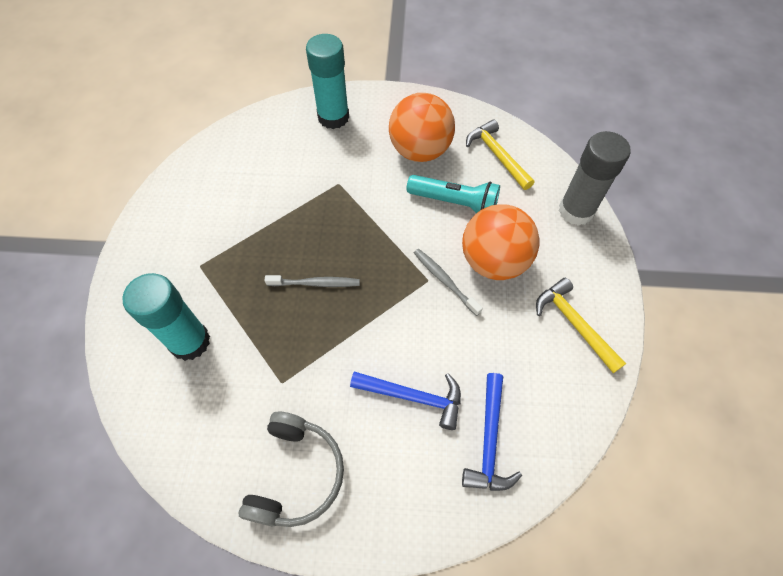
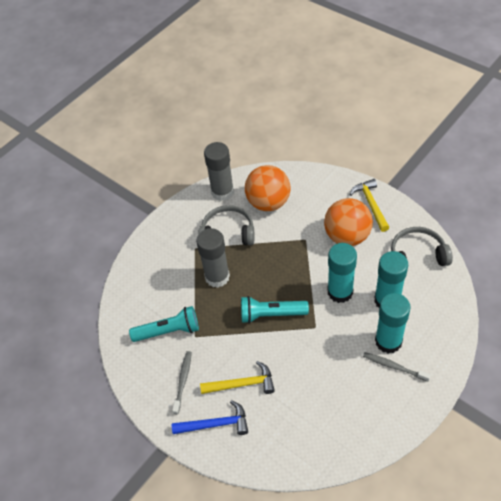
blue hammer: [350,372,461,430] [462,373,522,491] = 2 -> [172,400,248,435] = 1
grey glue stick: [559,131,631,226] = 1 -> [196,228,230,288] [204,142,234,201] = 2
grey headphones: [239,412,344,527] = 1 -> [198,205,254,245] [391,227,453,266] = 2
turquoise flashlight: [407,175,500,213] = 1 -> [129,306,199,342] [241,296,309,323] = 2
turquoise glue stick: [122,273,210,361] [306,34,349,129] = 2 -> [328,243,357,303] [374,251,408,308] [375,293,411,354] = 3

